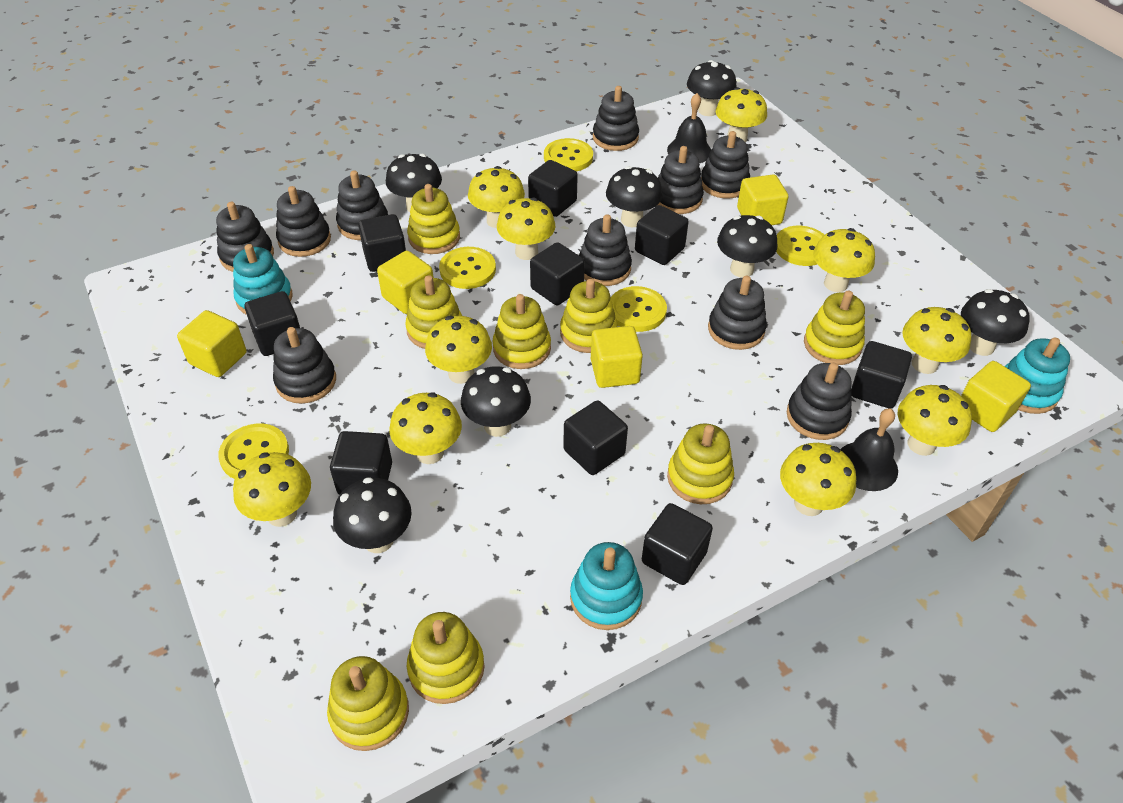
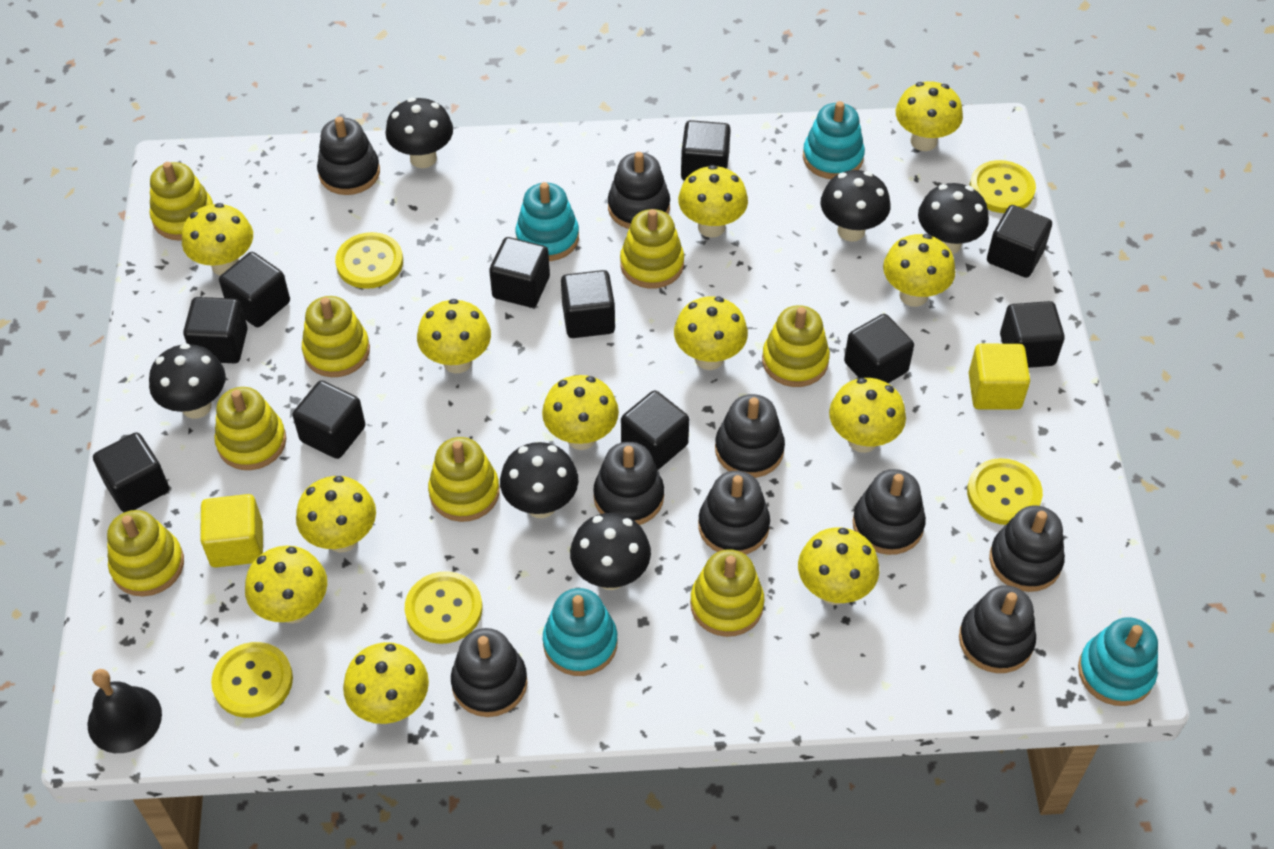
black bell: [667,93,711,163] [840,408,898,491] = 2 -> [87,669,162,753] = 1
black cube: [244,291,300,356] [330,431,392,495] [358,214,406,272] [528,160,578,217] [530,242,585,305] [563,401,628,475] [635,205,689,265] [642,503,713,585] [851,341,912,408] = 9 -> [93,432,169,512] [183,297,248,363] [219,252,290,327] [293,380,365,459] [489,237,550,308] [561,270,615,338] [621,390,689,470] [681,120,731,181] [844,314,914,383] [987,205,1052,278] [1000,301,1065,368] = 11
black mushroom: [333,477,412,553] [386,154,442,212] [461,366,531,437] [606,166,663,227] [687,60,736,116] [717,215,777,278] [961,289,1030,356] = 7 -> [149,343,226,419] [385,98,453,168] [500,442,578,518] [570,513,651,590] [821,170,890,242] [918,183,989,254] = 6
black stacking toy: [216,202,274,272] [273,327,336,404] [276,186,331,257] [336,170,388,240] [579,214,632,286] [593,86,639,151] [658,146,704,214] [701,131,750,199] [708,276,767,350] [787,363,852,440] = 10 -> [317,117,380,195] [451,628,528,717] [593,442,664,525] [608,152,670,229] [698,471,770,555] [715,394,785,478] [853,469,926,555] [959,585,1036,673] [989,505,1065,592] = 9
turquoise stacking toy: [233,244,293,315] [570,542,643,630] [1004,337,1070,414] = 3 -> [516,182,579,261] [543,588,618,676] [803,101,865,179] [1078,617,1158,706] = 4
yellow cube: [177,310,246,377] [377,251,434,314] [591,326,643,388] [737,175,788,225] [961,361,1031,432] = 5 -> [200,494,263,568] [969,344,1030,410] = 2
yellow mushroom: [233,452,311,527] [390,392,462,464] [425,316,492,384] [468,166,525,228] [497,198,556,260] [716,87,767,142] [780,443,856,516] [813,228,875,292] [898,385,972,456] [902,307,971,374] = 10 -> [182,203,253,276] [245,546,327,624] [296,476,376,552] [343,642,429,724] [417,299,491,373] [542,375,619,450] [674,296,748,370] [678,165,748,238] [798,527,879,605] [829,378,906,453] [883,234,956,307] [896,81,963,151] = 12

